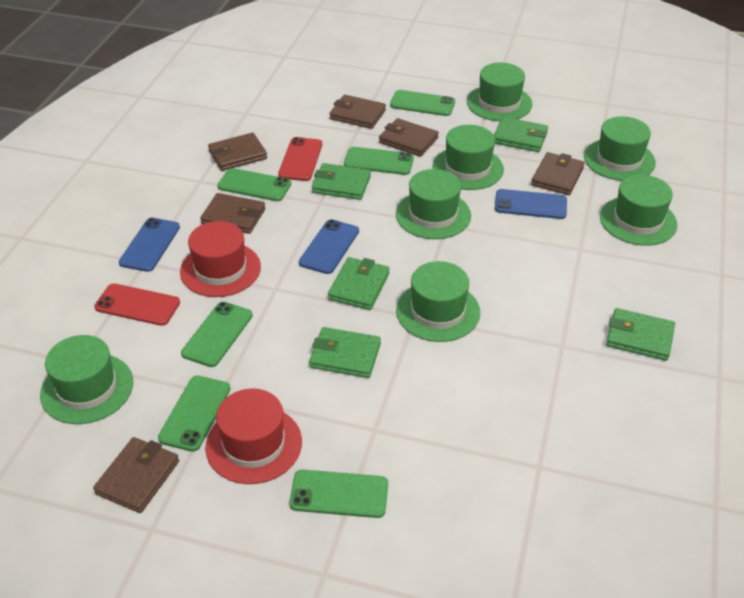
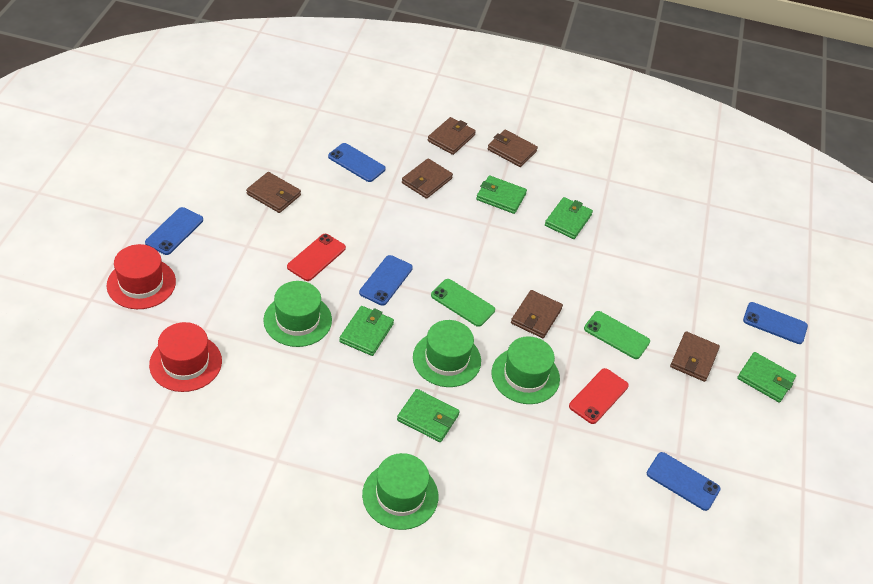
blue phone: [119,218,180,272] [299,219,359,274] [495,189,567,219] = 3 -> [145,207,203,255] [328,143,386,182] [359,255,413,306] [647,452,720,511] [743,302,808,344] = 5
green hat: [40,335,133,424] [396,169,471,239] [396,261,480,342] [432,125,504,190] [467,63,532,121] [584,116,656,181] [600,175,677,246] = 7 -> [263,281,332,347] [362,453,438,530] [413,320,481,387] [491,336,560,404] = 4
green phone: [158,376,231,452] [181,302,253,367] [217,168,291,201] [289,470,388,518] [344,147,414,175] [390,90,455,116] = 6 -> [431,279,495,327] [584,311,650,359] = 2

